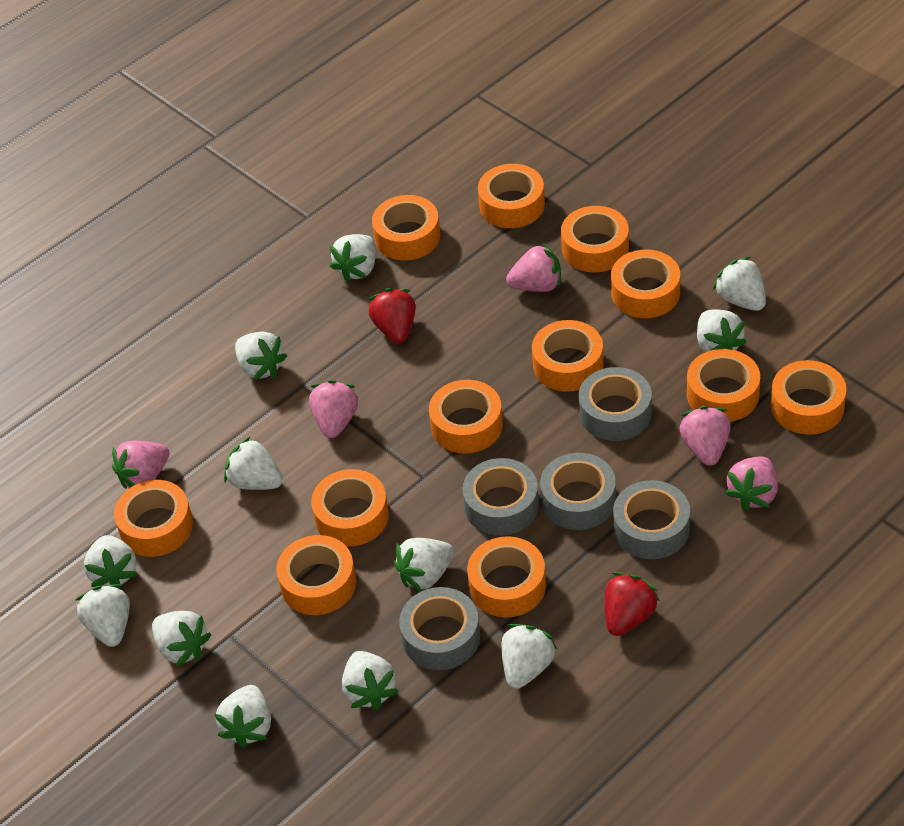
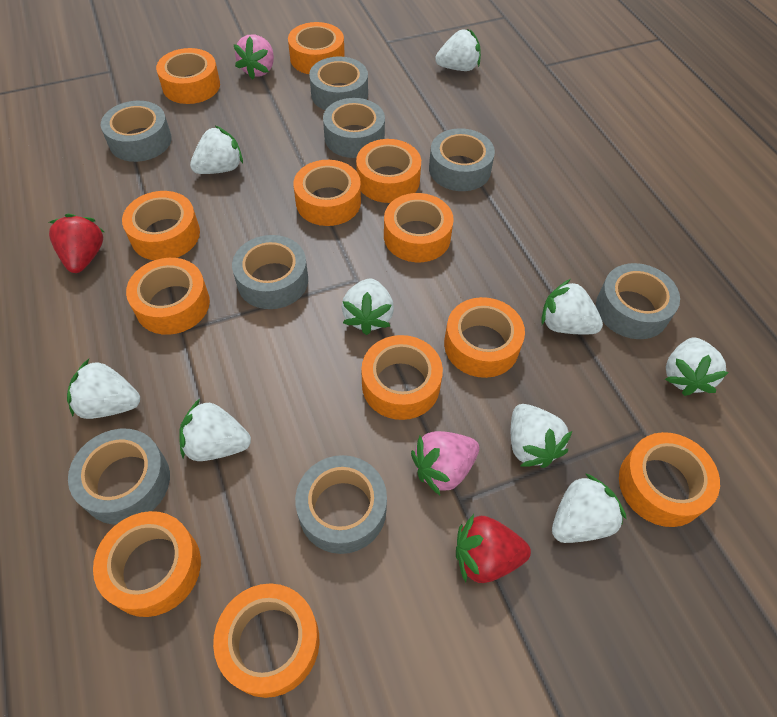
grey tape: [399,587,480,670] [462,458,539,536] [540,453,616,530] [579,367,652,441] [613,480,690,559] = 5 -> [68,429,170,524] [101,101,172,162] [232,235,308,309] [295,455,387,554] [309,56,368,110] [323,98,385,158] [429,128,495,191] [596,263,680,339] = 8
pink strawberry: [112,441,170,489] [309,380,358,438] [506,243,561,292] [679,406,731,466] [725,457,778,511] = 5 -> [234,35,274,80] [411,431,479,495] = 2
white strawberry: [75,584,130,647] [84,535,138,589] [152,611,212,667] [214,685,271,748] [224,437,283,490] [235,331,287,380] [330,234,376,282] [342,651,398,710] [394,538,454,592] [502,624,557,689] [697,309,747,352] [713,257,766,311] = 12 -> [67,359,140,419] [179,399,251,461] [190,126,243,174] [342,279,394,335] [435,29,481,71] [511,404,572,468] [541,279,603,334] [552,473,627,543] [665,337,729,396] = 9

